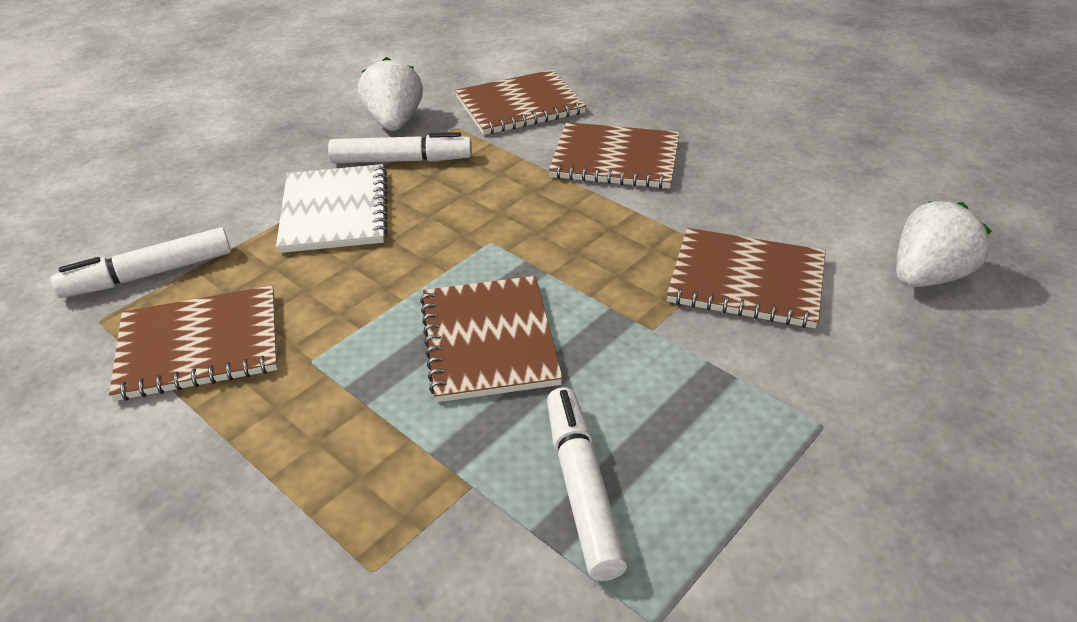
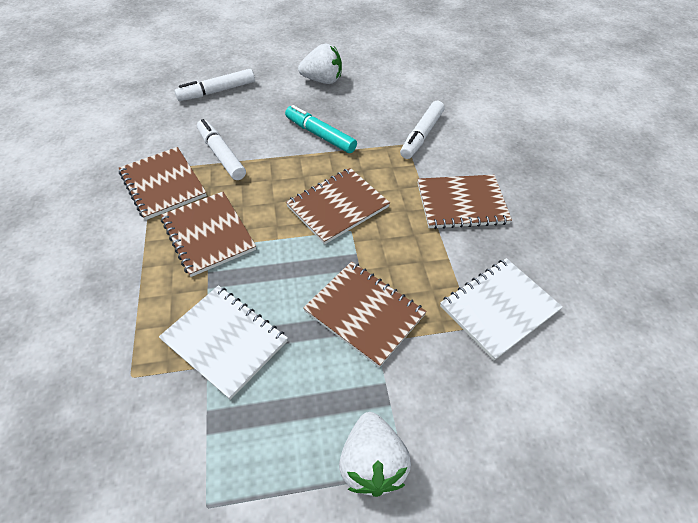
turquoise marker: none = 0 -> [285,105,357,153] = 1
white notebook: [276,164,388,253] = 1 -> [159,285,288,400] [440,258,563,360] = 2

